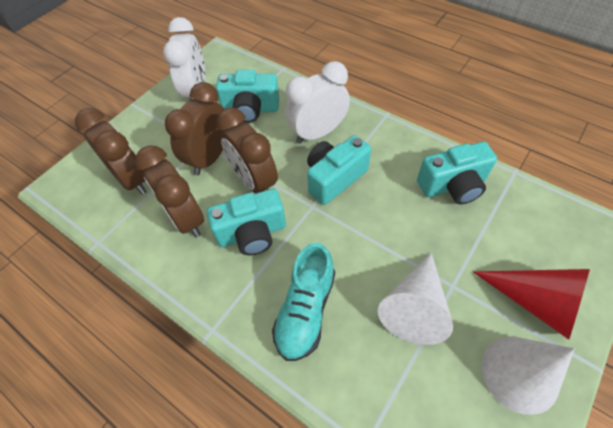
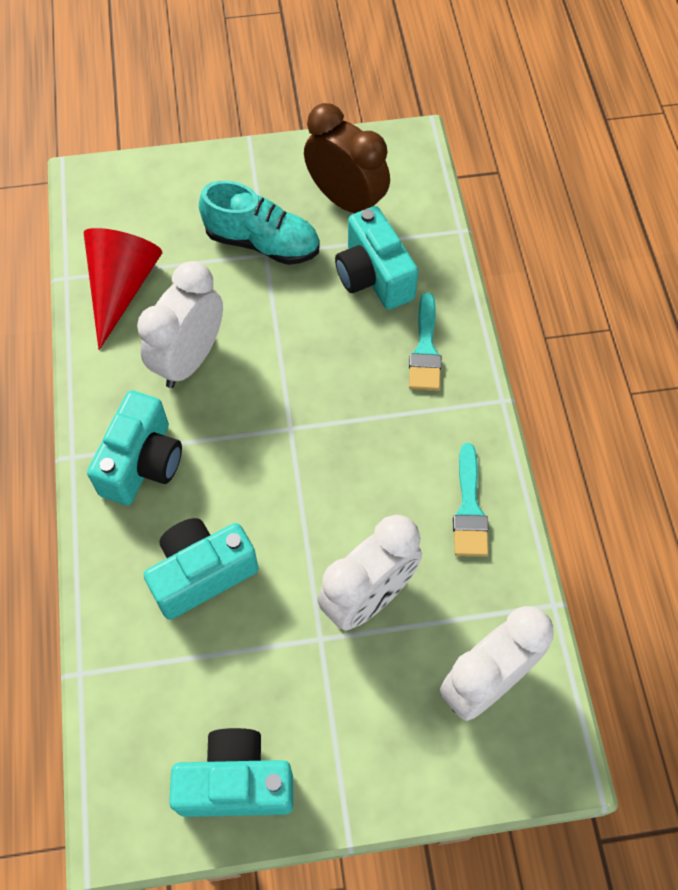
brown clock: [75,108,147,195] [135,145,204,237] [165,82,224,175] [217,107,278,193] = 4 -> [304,103,390,213] = 1
turquoise brush: none = 0 -> [409,293,442,391] [453,443,488,556] = 2
white clock: [163,17,206,100] [285,61,350,144] = 2 -> [137,261,223,388] [317,515,422,631] [440,606,553,721] = 3
white cone: [378,253,453,345] [482,337,574,415] = 2 -> none = 0

